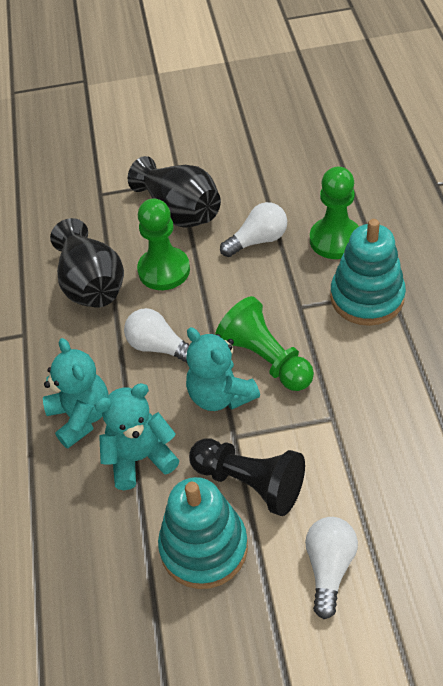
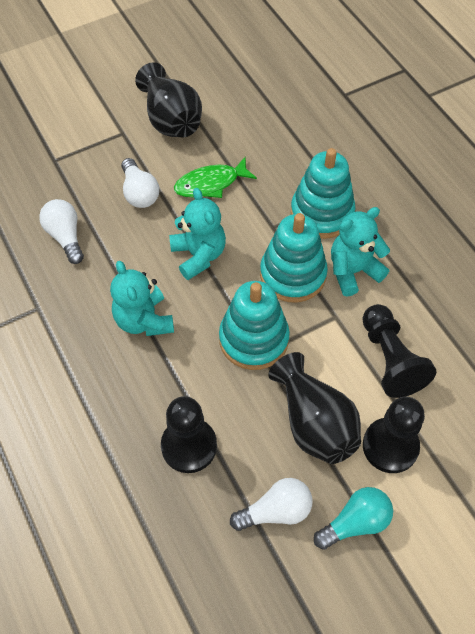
black pawn: [189,438,305,516] = 1 -> [161,396,217,473] [362,304,436,398] [363,397,425,473] = 3
green fish: none = 0 -> [174,157,257,198] = 1
green pawn: [137,198,190,290] [215,296,314,391] [310,167,359,259] = 3 -> none = 0
turquoise light bulb: none = 0 -> [314,487,393,550] = 1
turquoise stacking toy: [158,477,248,589] [330,219,406,326] = 2 -> [219,281,290,370] [260,213,328,303] [291,148,355,239] = 3

